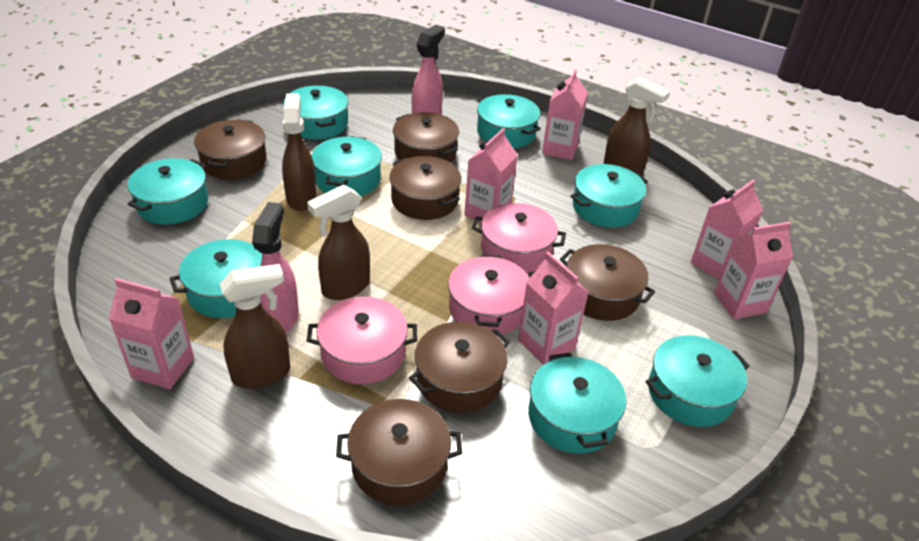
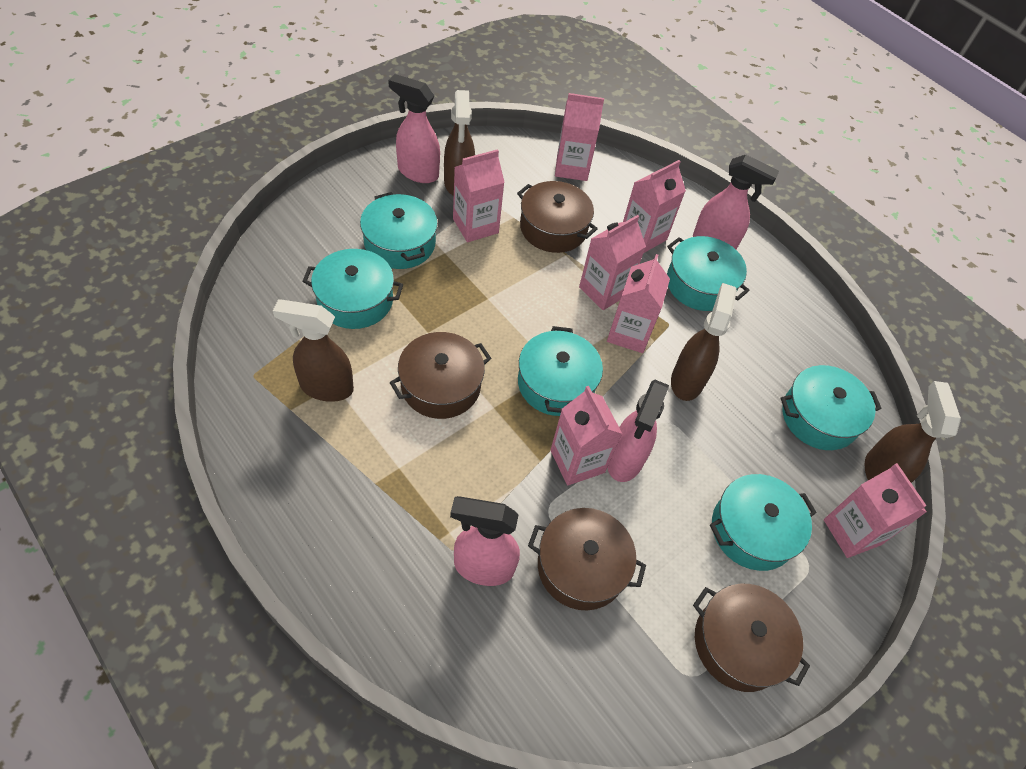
brown pot: [194,119,267,180] [336,399,462,505] [389,156,462,220] [393,112,459,163] [409,322,510,413] [560,244,655,321] = 6 -> [390,332,491,419] [517,181,598,253] [528,508,646,610] [693,584,810,692] = 4
pink carton: [109,278,194,389] [464,128,518,223] [518,252,589,365] [542,69,588,160] [691,180,763,280] [714,222,793,319] = 6 -> [453,149,505,242] [551,386,622,485] [555,93,604,181] [579,215,646,310] [607,254,670,353] [623,160,686,253] [824,463,927,558] = 7
pink pot: [307,297,417,384] [448,254,529,335] [472,203,566,273] = 3 -> none = 0
pink spray bottle: [252,202,299,333] [412,25,445,115] = 2 -> [388,74,440,183] [450,496,520,586] [607,380,669,482] [693,155,779,250] = 4
turquoise pot: [127,158,208,225] [169,239,262,318] [283,85,348,140] [311,136,382,196] [477,94,541,148] [528,353,626,454] [570,164,648,228] [646,335,749,427] = 8 -> [302,249,403,329] [360,192,438,269] [518,326,603,416] [667,236,749,311] [710,474,816,571] [780,365,882,450] = 6

